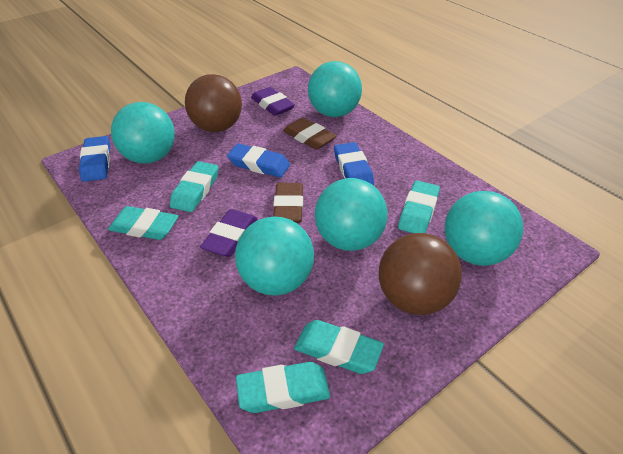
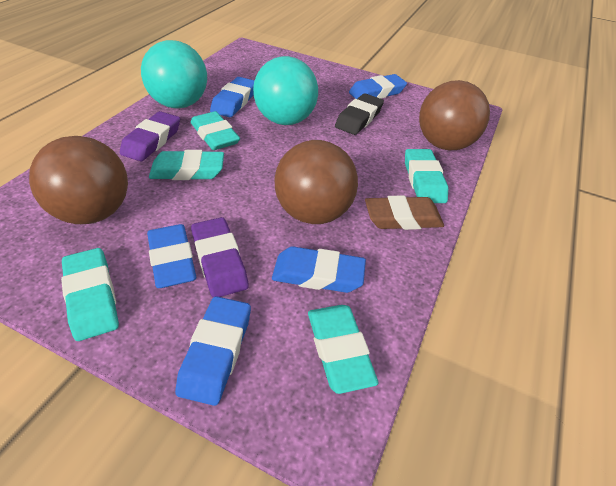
black eraser: none = 0 -> [335,93,384,135] = 1
blue eraser: [79,136,110,182] [227,143,290,177] [334,142,374,185] = 3 -> [147,224,196,288] [175,296,251,406] [210,77,254,117] [272,247,366,293] [349,74,407,99] = 5
brown ball: [185,74,242,132] [379,233,462,315] = 2 -> [29,136,128,224] [275,140,358,224] [419,80,490,150] = 3
brown eraser: [273,183,303,223] [283,118,337,150] = 2 -> [365,195,444,230] = 1
turquoise ball: [111,102,175,164] [235,216,314,296] [308,61,362,117] [315,178,388,251] [445,191,524,266] = 5 -> [141,40,207,108] [253,56,318,125] = 2

